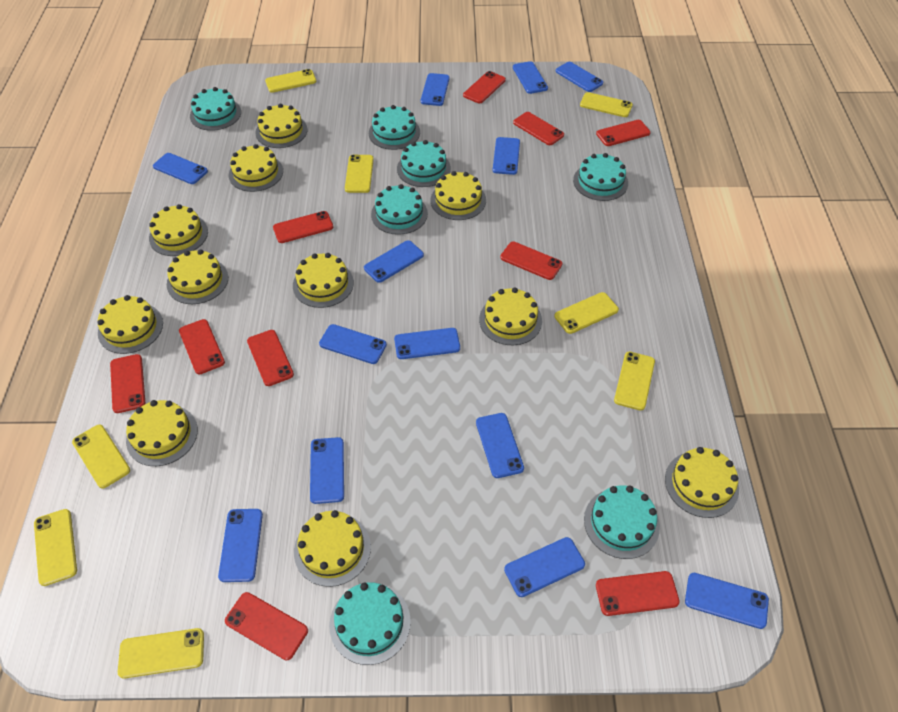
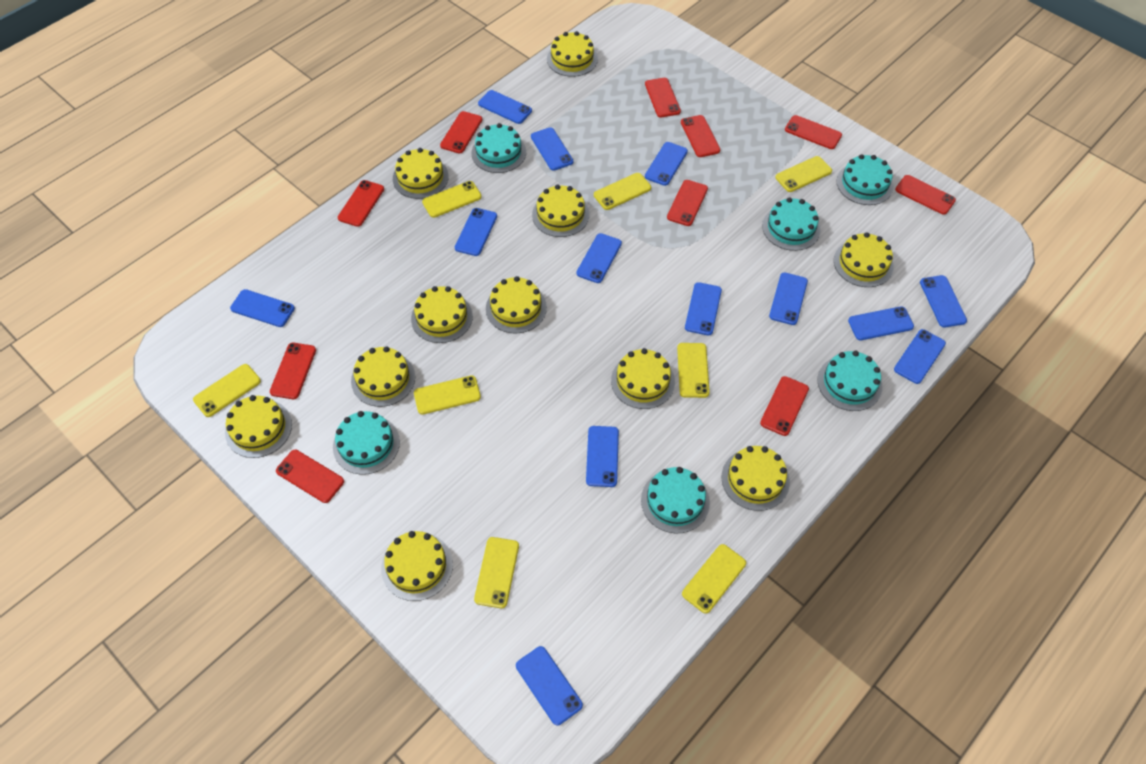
turquoise cake: [190,87,241,131] [329,582,411,665] [369,105,420,150] [371,184,428,235] [397,140,451,187] [573,153,628,201] [584,485,660,559] = 7 -> [333,411,400,475] [471,123,526,173] [641,467,710,533] [762,197,820,251] [818,351,882,411] [837,154,893,205] = 6

